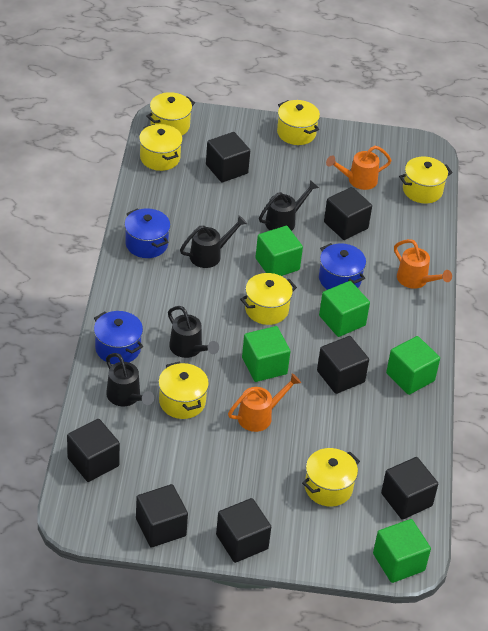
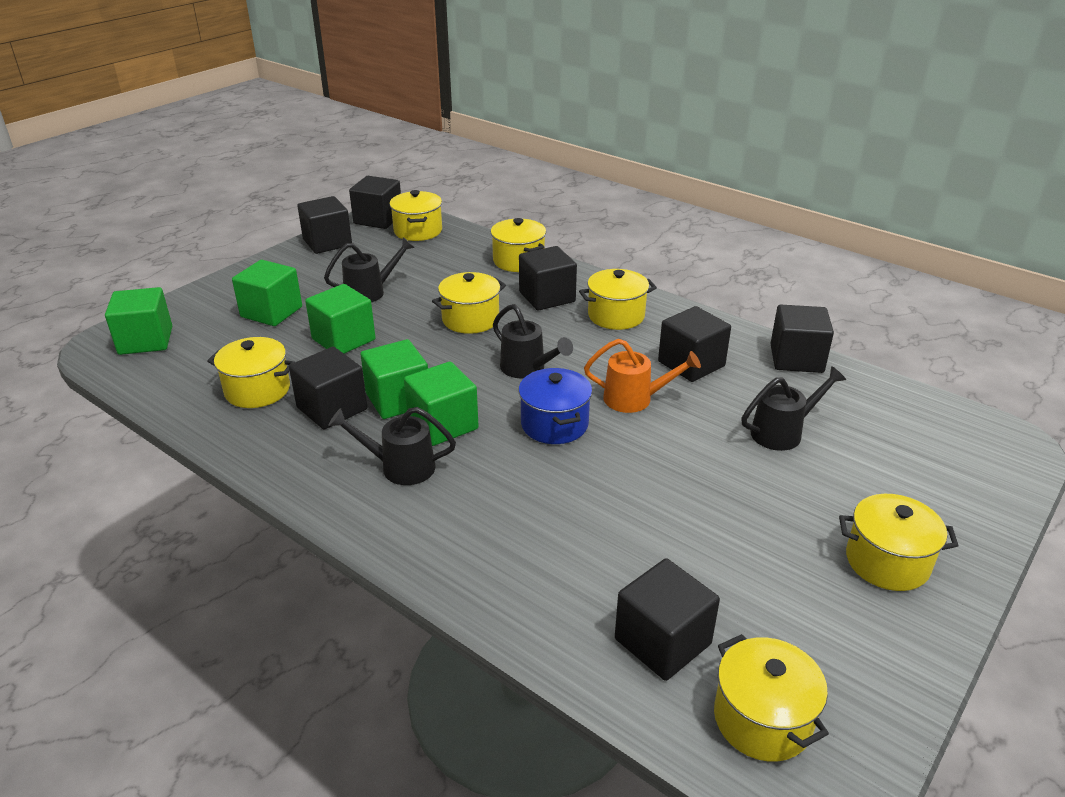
blue pot: [94,311,143,364] [124,208,170,258] [319,243,366,290] = 3 -> [519,368,592,444] = 1
orange watering can: [228,373,301,432] [326,146,392,190] [394,239,452,289] = 3 -> [584,339,701,413] = 1

